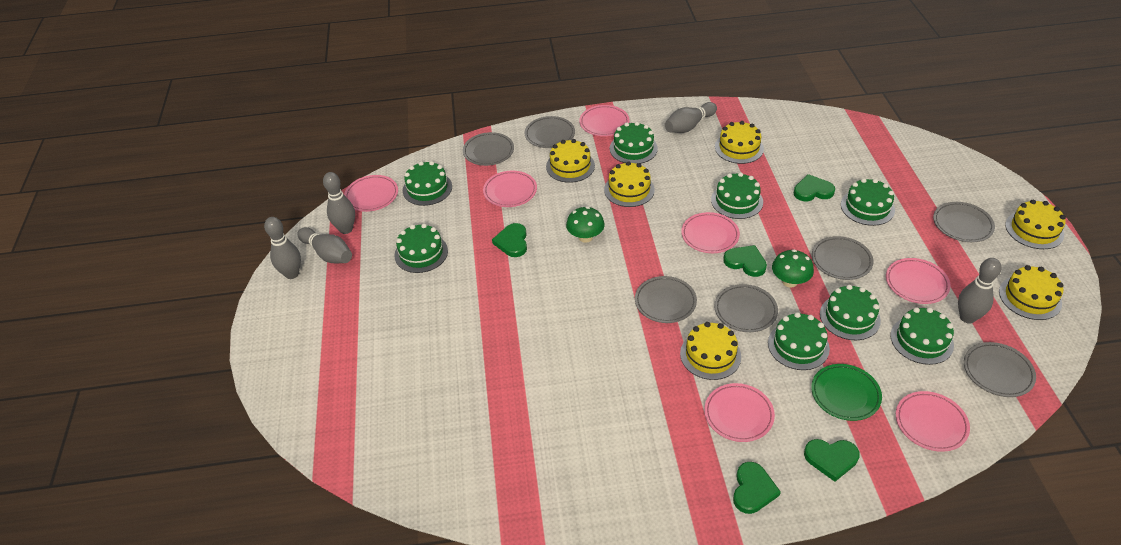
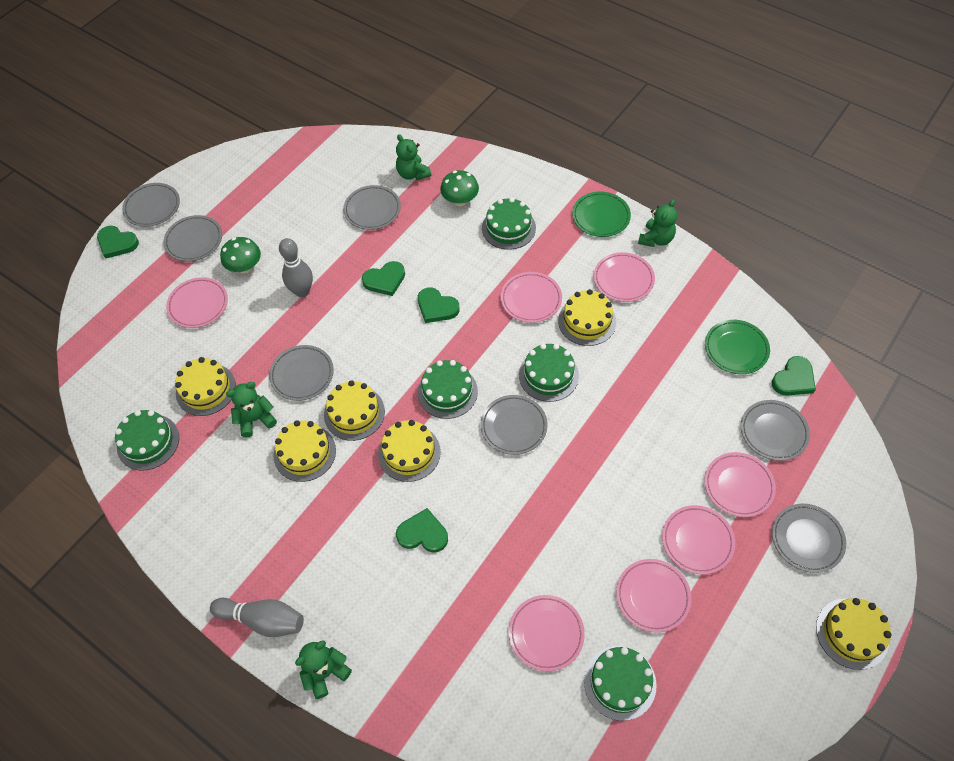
green cake: [394,224,448,273] [403,161,452,206] [610,122,658,164] [711,172,763,219] [768,312,830,370] [820,285,881,340] [841,178,895,226] [890,307,954,365] = 8 -> [115,410,179,471] [418,360,478,419] [482,197,536,250] [519,343,579,402] [584,646,657,721] = 5
green plate: [811,364,882,421] = 1 -> [572,192,631,237] [705,320,770,374] = 2
green teddy bear: none = 0 -> [226,382,277,438] [295,640,352,699] [396,134,431,180] [638,199,677,247] = 4
grey bowling pin: [264,217,301,279] [298,227,352,263] [323,172,355,234] [665,102,717,133] [958,258,1001,324] = 5 -> [210,598,304,637] [279,238,313,297] = 2

